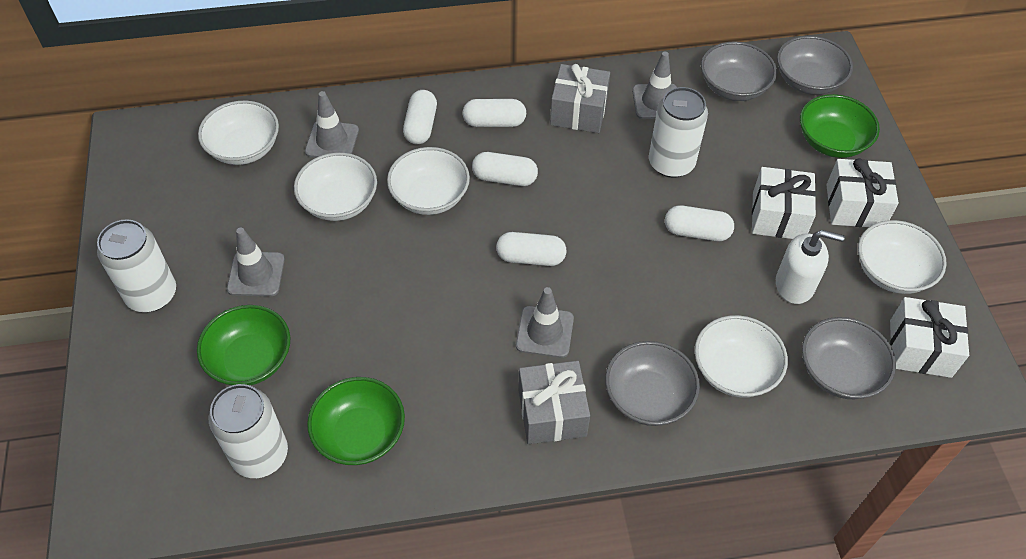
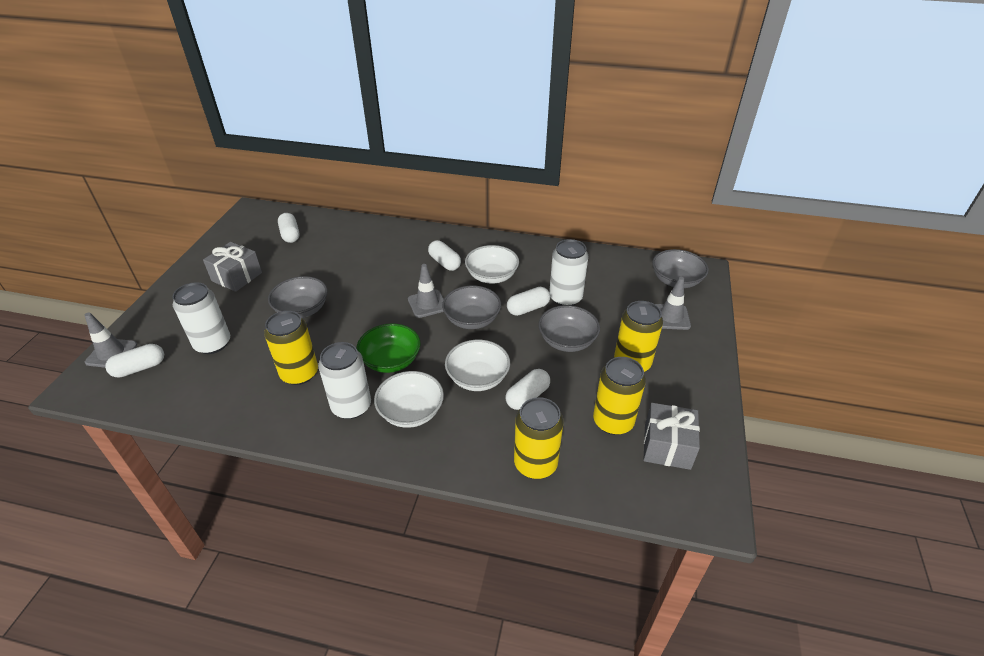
green bowl: [197,305,290,386] [307,377,405,465] [800,94,880,158] = 3 -> [357,323,421,373] = 1
grey traffic cone: [227,228,285,296] [305,91,359,158] [516,287,574,358] [632,52,677,119] = 4 -> [85,312,137,368] [408,264,444,318] [655,277,691,330] = 3
white bowl: [198,101,279,165] [294,153,377,221] [387,147,470,215] [695,315,788,398] [858,220,947,294] = 5 -> [374,371,444,428] [445,340,510,391] [465,245,519,284] = 3
white gift: [752,167,816,239] [826,158,899,227] [890,297,969,378] = 3 -> none = 0
white soap dispenser: [776,230,845,304] = 1 -> none = 0
yellow can: none = 0 -> [264,311,318,385] [514,397,564,479] [593,357,646,435] [614,301,663,372] = 4

